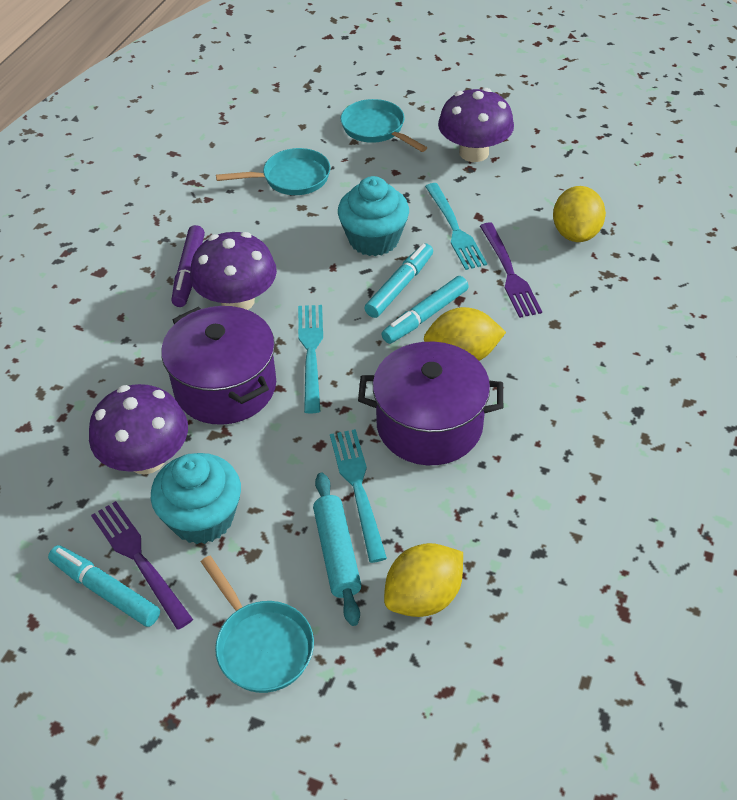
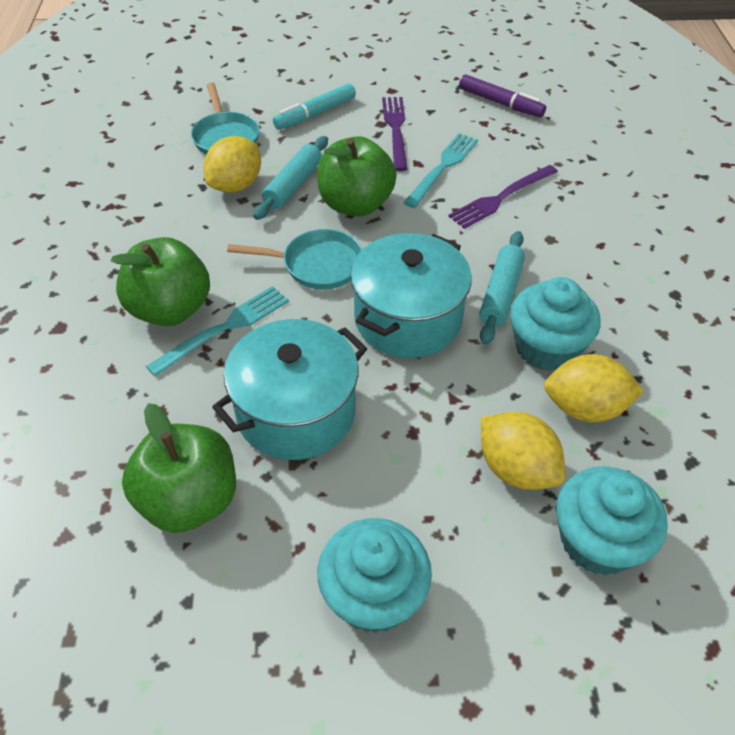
green apple: none = 0 -> [111,237,210,326] [122,403,236,533] [317,136,397,217] = 3
purple mushroom: [89,384,188,474] [190,232,277,310] [438,88,514,162] = 3 -> none = 0
purple pot: [161,306,276,425] [358,342,503,465] = 2 -> none = 0
turquoise cupcake: [151,453,241,544] [338,176,409,256] = 2 -> [317,518,432,633] [510,277,601,371] [557,466,668,576] = 3
turquoise fork: [298,305,323,414] [330,429,387,563] [425,183,487,270] = 3 -> [146,286,289,376] [403,133,478,208] = 2
turquoise marker: [48,545,160,627] [365,243,433,318] [382,276,469,344] = 3 -> [273,83,356,130] = 1
turquoise pan: [201,556,314,693] [216,148,331,195] [341,99,427,152] = 3 -> [191,82,260,154] [227,229,362,290] = 2
turquoise pot: none = 0 -> [212,319,367,460] [350,233,472,358] = 2
turquoise rolling pin: [313,473,362,626] = 1 -> [253,136,328,220] [479,231,525,345] = 2

